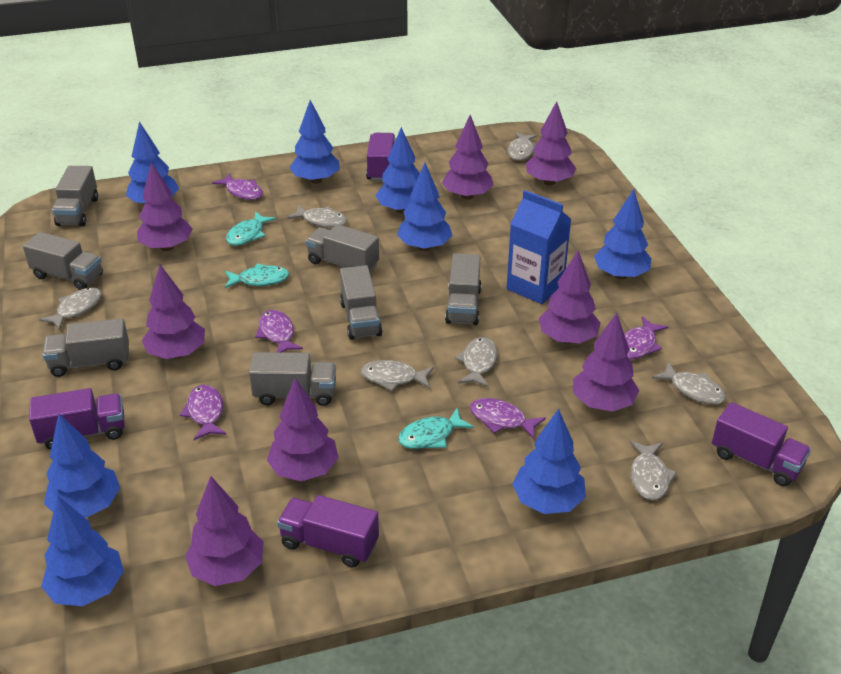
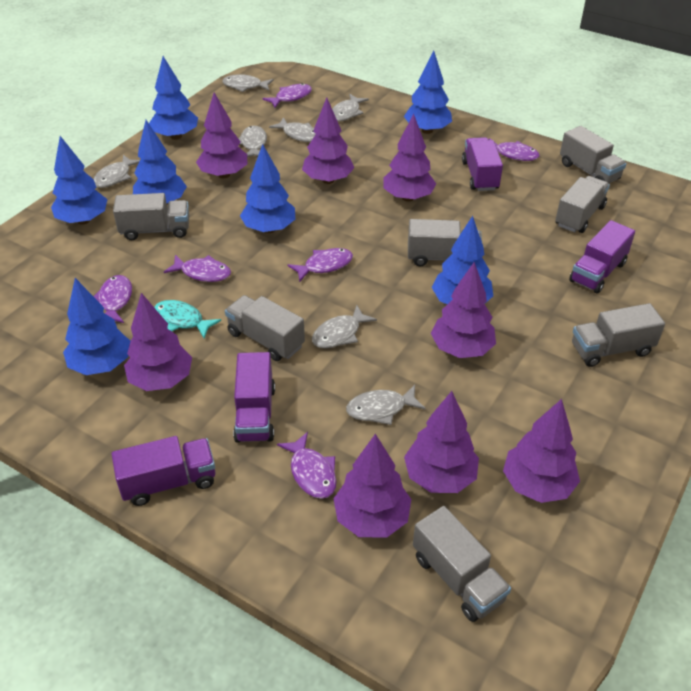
blue carton: [507,190,571,304] = 1 -> none = 0
blue tree: [41,495,124,606] [44,414,120,518] [126,121,179,203] [289,100,340,184] [375,127,420,213] [397,163,452,251] [512,409,586,514] [594,189,652,279] = 8 -> [51,136,108,225] [63,278,130,375] [133,120,187,205] [149,56,198,140] [240,144,295,233] [404,50,452,134] [432,216,493,304] = 7
purple fish: [180,385,227,440] [212,173,263,200] [256,310,303,352] [470,398,546,439] [624,316,668,359] = 5 -> [93,275,132,323] [164,255,231,282] [262,83,312,108] [277,432,336,499] [288,248,353,282] [489,138,539,161] = 6
turquoise fish: [225,264,289,288] [226,211,276,246] [398,408,474,449] = 3 -> [154,300,221,338] = 1

